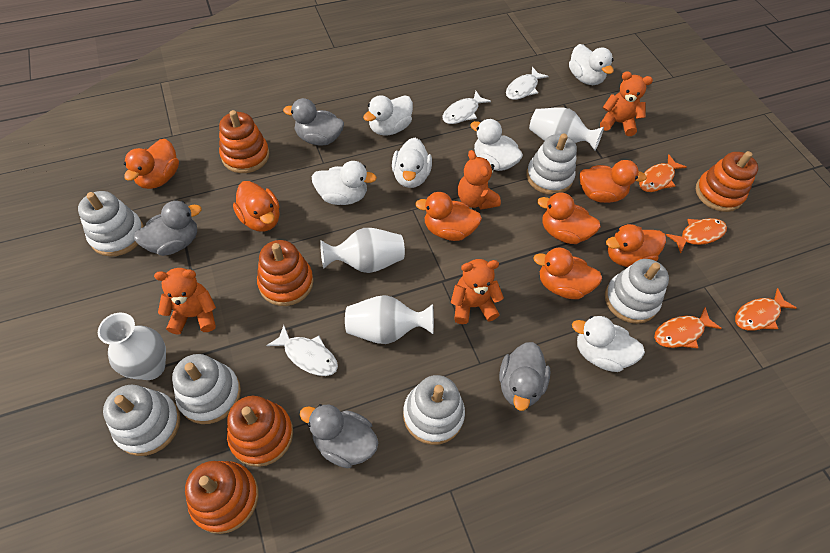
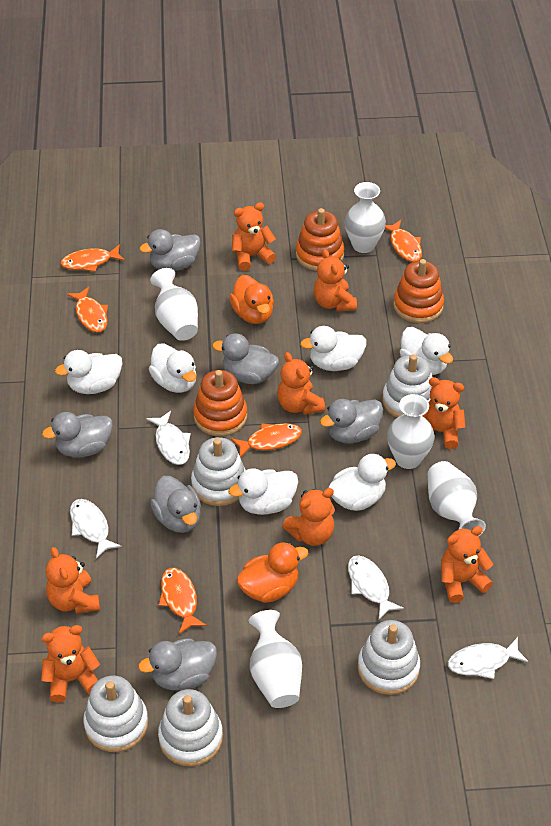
grey duck: [134,201,201,256] [283,98,344,146] [300,404,378,468] [499,342,551,411] = 4 -> [42,412,113,457] [138,638,217,690] [140,229,201,271] [150,476,201,533] [212,333,279,384] [320,399,383,443] = 6
orange duck: [124,139,179,189] [233,181,280,232] [415,192,482,241] [533,247,602,299] [537,193,601,244] [579,160,647,203] [606,224,666,267] = 7 -> [230,275,274,324] [237,543,308,603] = 2
orange fish: [639,154,687,192] [654,307,722,348] [666,218,727,254] [735,288,797,331] = 4 -> [60,244,125,272] [67,287,108,332] [159,568,207,634] [231,423,302,458] [385,220,422,262] = 5
orange stacking toy: [185,461,259,534] [219,110,269,173] [227,396,293,467] [257,240,314,306] [696,151,758,212] = 5 -> [193,370,247,436] [296,208,345,271] [393,259,444,323] = 3
orange teddy bear: [154,268,216,335] [451,259,504,324] [458,150,501,210] [600,71,653,136] = 4 -> [41,625,100,702] [46,547,100,613] [232,202,276,271] [277,352,325,415] [282,488,335,546] [314,249,357,312] [422,377,466,449] [441,526,493,603] = 8
white fish: [266,325,338,376] [443,91,491,124] [506,67,549,100] = 3 -> [70,499,122,558] [146,411,191,465] [348,555,404,619] [448,637,528,679] = 4
white stacking toy: [78,191,144,256] [103,385,180,456] [172,354,241,424] [403,375,465,445] [526,133,577,195] [605,259,669,324] = 6 -> [83,675,148,752] [158,689,223,766] [191,437,245,506] [358,620,420,695] [382,354,432,418] = 5
white vase: [98,313,166,380] [320,228,405,273] [345,295,434,344] [529,107,604,151] = 4 -> [150,268,198,341] [249,610,302,708] [345,182,386,253] [387,394,435,469] [428,461,486,537] = 5

